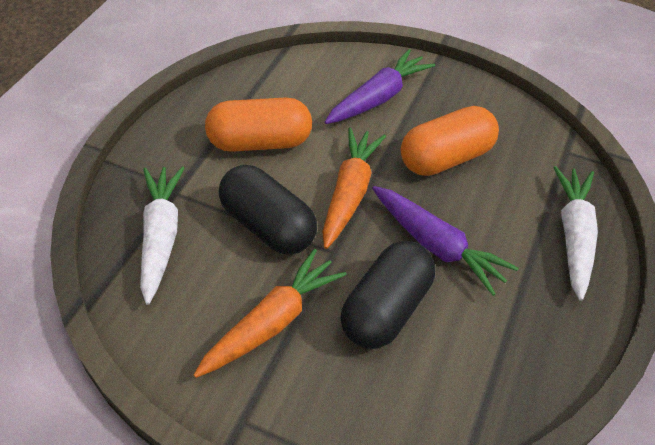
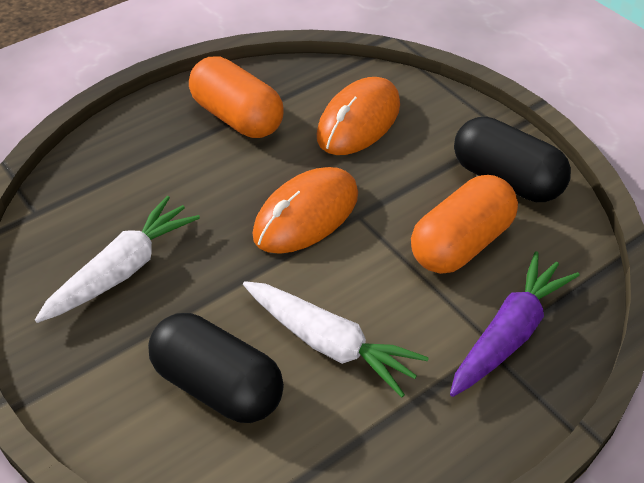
orange carrot: [194,249,347,378] [323,127,386,249] = 2 -> none = 0
orange mouse: none = 0 -> [252,167,358,254] [317,77,400,155] = 2
purple carrot: [325,49,435,124] [372,186,519,296] = 2 -> [450,251,579,397] = 1

